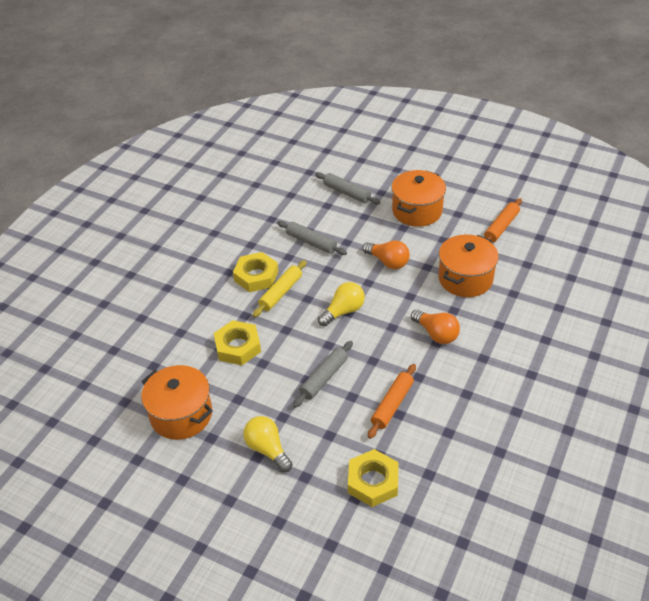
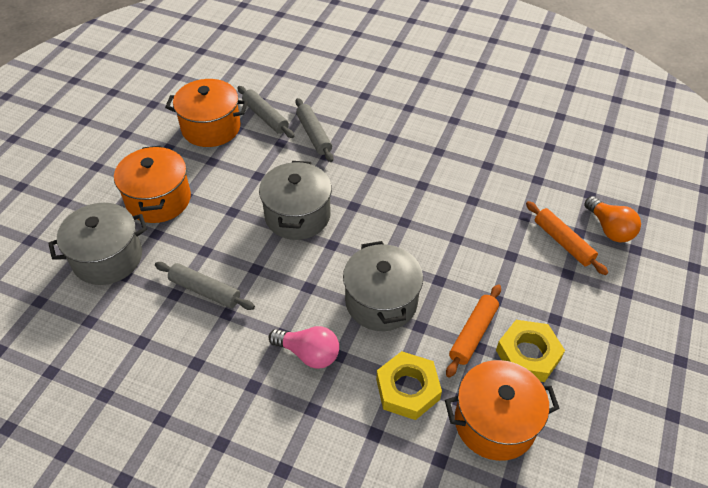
grey pot: none = 0 -> [48,203,147,285] [259,161,332,240] [343,241,423,331] = 3
orange light bulb: [363,240,410,269] [411,310,460,344] = 2 -> [584,196,641,242] = 1
pink light bulb: none = 0 -> [269,326,339,369] = 1
yellow light bulb: [243,416,293,472] [318,282,365,326] = 2 -> none = 0
yellow nut: [214,320,261,365] [233,252,278,292] [348,449,398,507] = 3 -> [376,351,442,420] [496,320,565,382] = 2
yellow rolling pin: [253,260,307,317] = 1 -> none = 0

